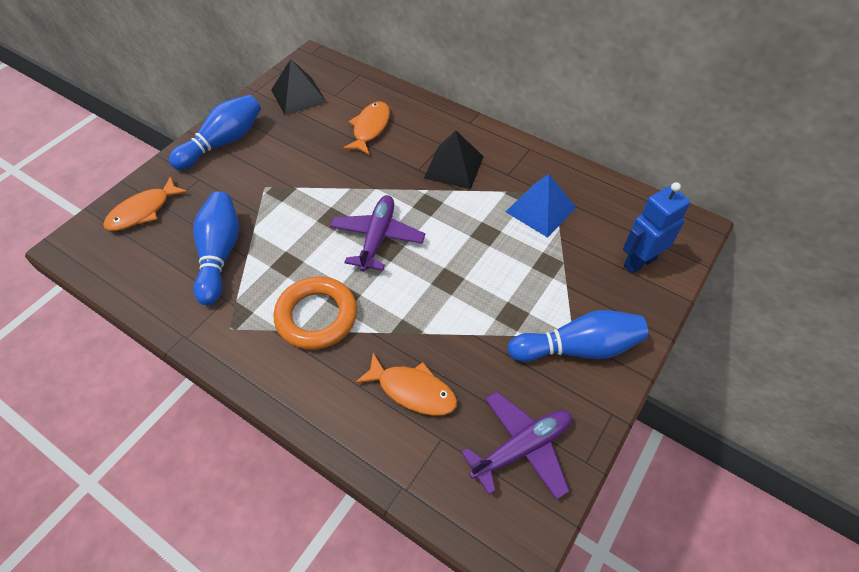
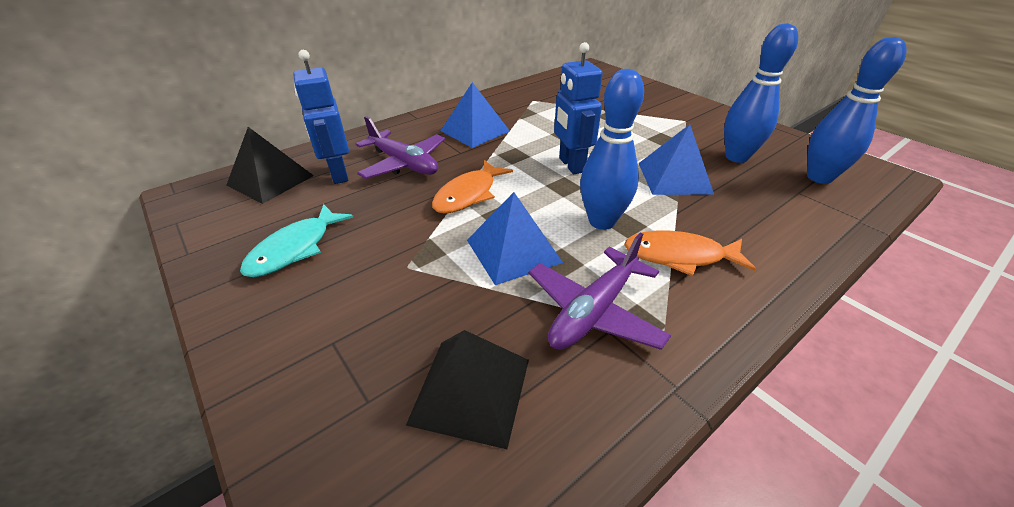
blue pyramid: [506,174,576,238] = 1 -> [440,82,510,148] [467,192,563,285] [639,124,714,195] = 3
blue robot: [623,182,690,274] = 1 -> [293,50,349,184] [554,42,603,174] = 2
orange fish: [103,176,188,231] [343,102,390,155] [355,353,457,416] = 3 -> [432,160,513,214] [624,230,756,276] = 2
orange ring: [274,276,357,350] = 1 -> none = 0
turquoise fish: none = 0 -> [240,204,353,277] = 1

